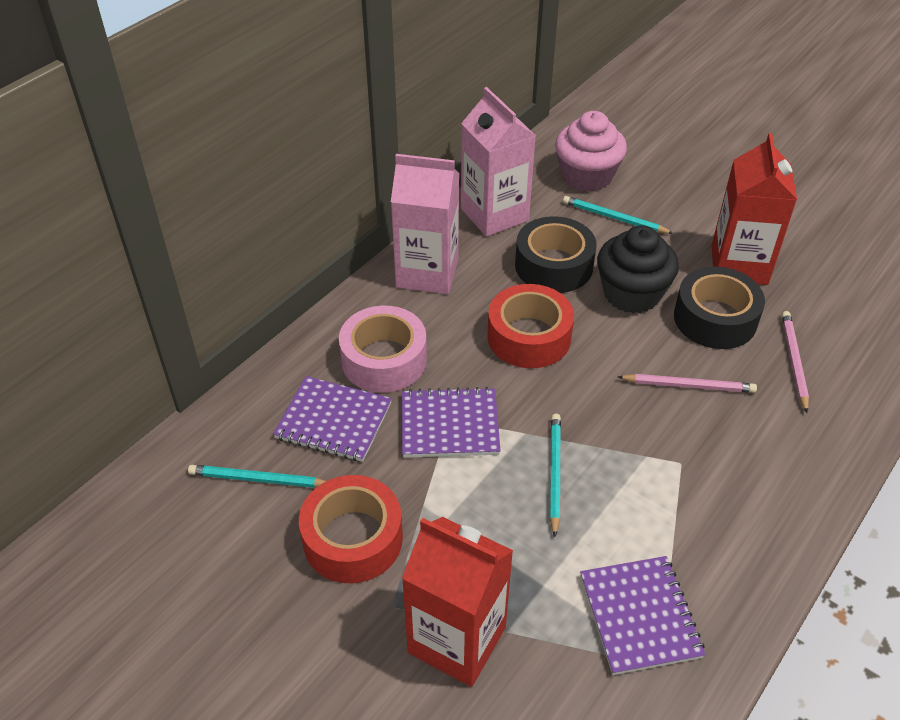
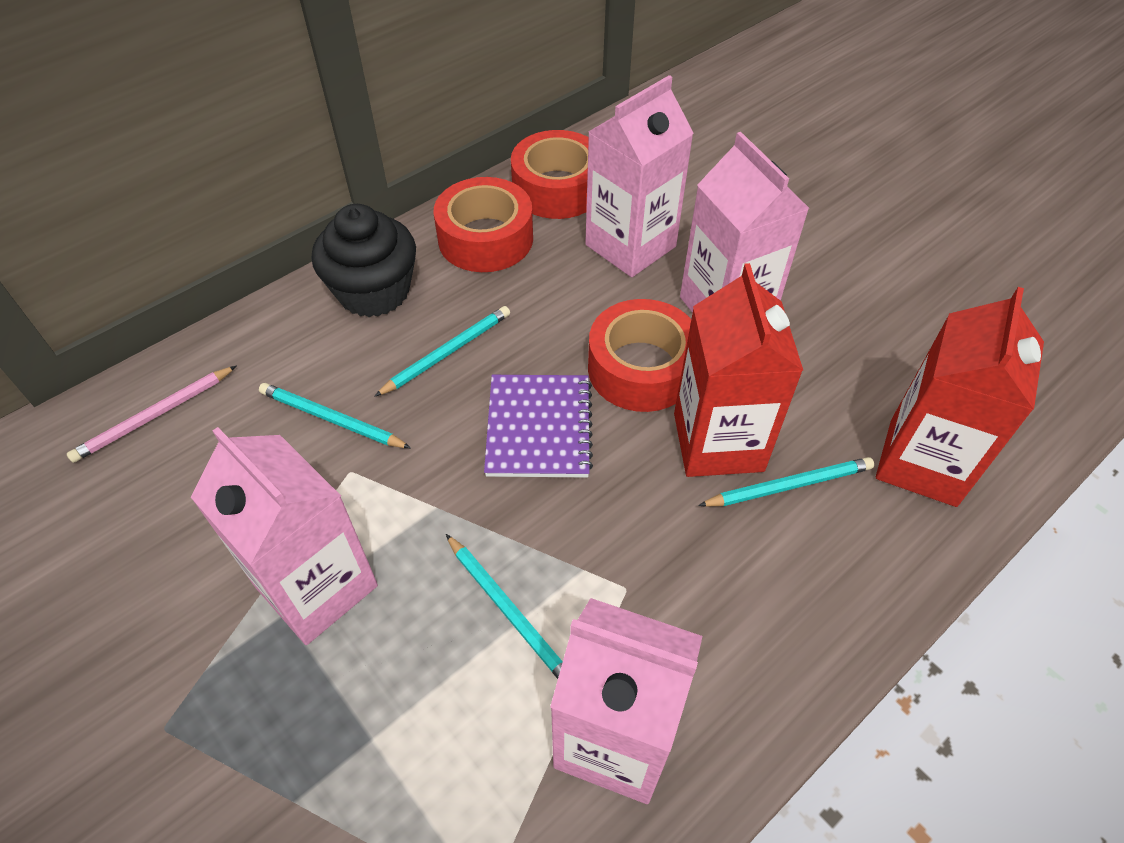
black tape: [515,216,597,293] [674,267,765,349] = 2 -> none = 0
pink carton: [391,154,459,294] [461,87,536,237] = 2 -> [191,427,378,645] [550,598,703,804] [585,75,694,277] [680,132,809,313] = 4
pink cupcake: [555,111,627,192] = 1 -> none = 0
pink pencil: [618,374,757,393] [782,311,809,413] = 2 -> [67,366,236,463] = 1
pink tape: [339,306,427,393] = 1 -> none = 0
purple notebook: [273,376,392,462] [402,387,501,458] [580,556,705,675] = 3 -> [484,375,593,477] = 1
red tape: [299,475,403,584] [487,284,574,368] = 2 -> [433,177,533,272] [511,130,589,219] [588,299,691,412] = 3
turquoise pencil: [188,465,326,488] [550,414,561,537] [563,196,674,234] = 3 -> [259,383,411,448] [374,306,510,397] [446,534,563,679] [698,457,874,507] = 4

